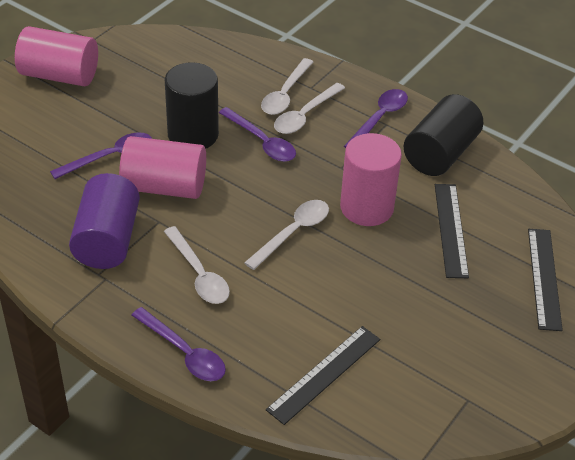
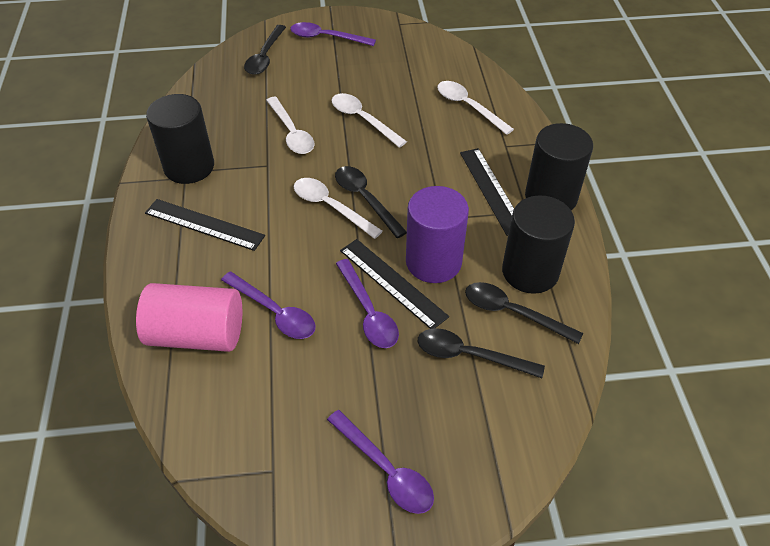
black cylinder: [165,62,219,149] [404,94,483,176] = 2 -> [146,94,214,184] [502,196,575,294] [525,123,593,210] = 3
black spoon: none = 0 -> [244,25,286,75] [335,166,407,238] [418,328,545,378] [465,282,583,344] = 4
pink cylinder: [15,26,98,86] [119,136,206,199] [340,133,402,226] = 3 -> [136,283,242,352] = 1

